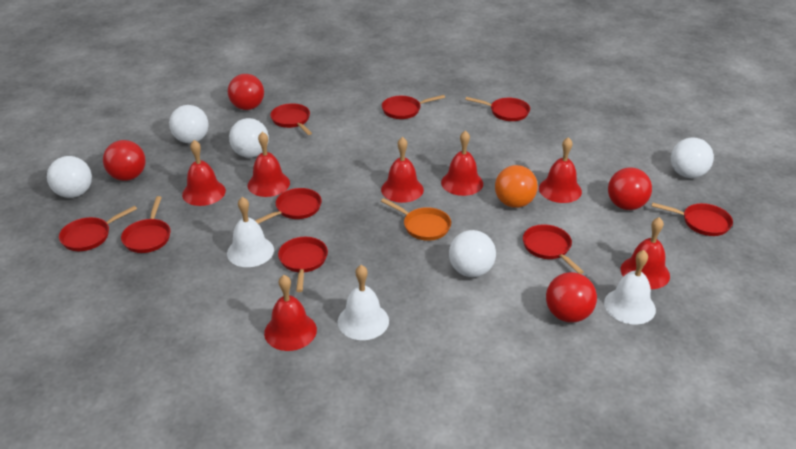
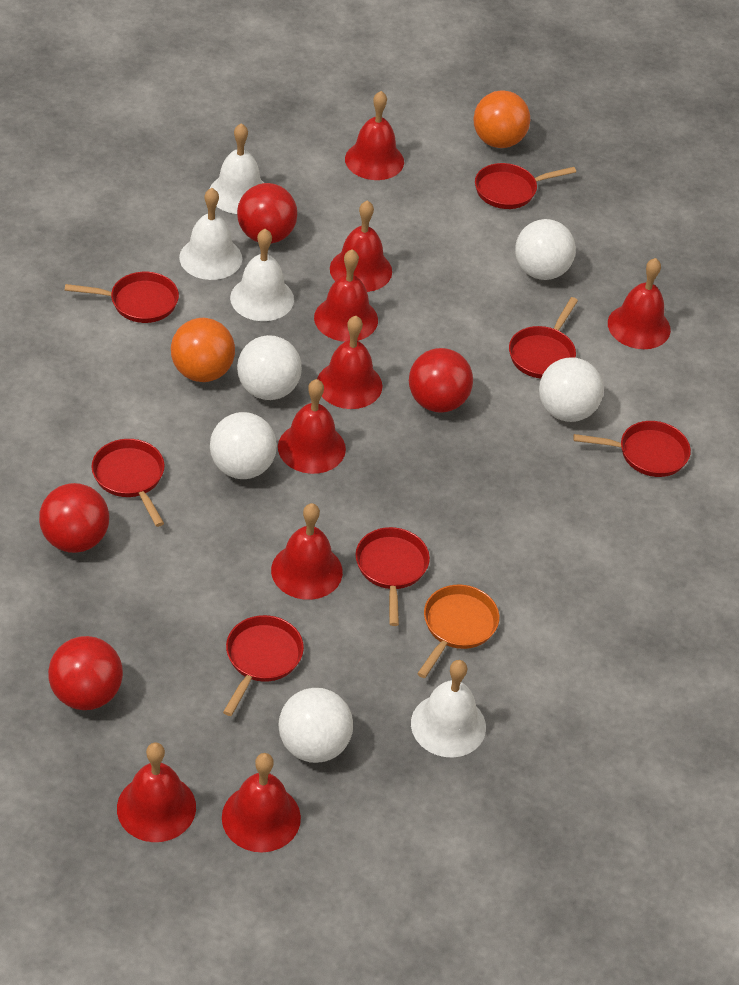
orange ball: [495,165,538,208] = 1 -> [171,318,235,382] [473,90,530,148] = 2
red bell: [182,140,226,206] [247,132,290,197] [264,275,317,351] [381,137,424,203] [441,130,483,196] [539,137,582,203] [621,217,670,289] = 7 -> [117,742,196,842] [222,753,301,853] [271,503,343,600] [278,379,346,474] [314,249,378,342] [317,316,382,409] [330,200,392,292] [345,91,404,180] [608,258,671,349] = 9
red pan: [59,206,137,251] [121,196,171,253] [255,188,322,224] [270,103,312,135] [278,237,328,292] [382,95,445,119] [465,97,530,121] [523,224,584,274] [651,202,733,236] = 9 -> [65,272,179,323] [92,439,165,527] [223,615,304,716] [356,527,430,626] [475,163,576,209] [509,297,578,379] [573,421,691,477] = 7
white bell: [227,197,274,267] [338,265,389,340] [604,250,656,325] = 3 -> [179,188,242,280] [210,123,264,214] [230,229,294,321] [411,660,486,758] = 4

